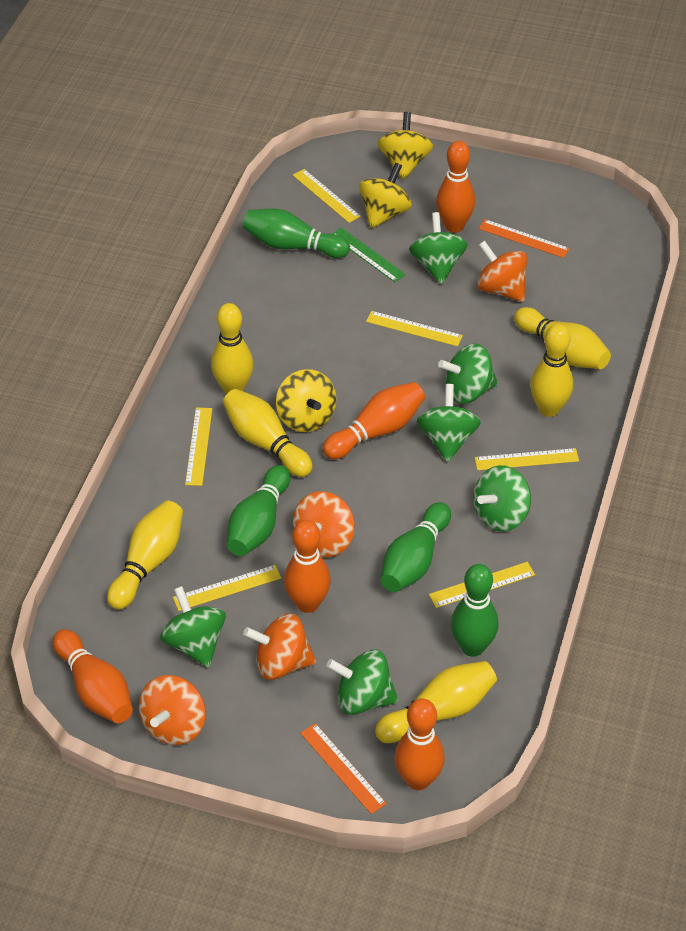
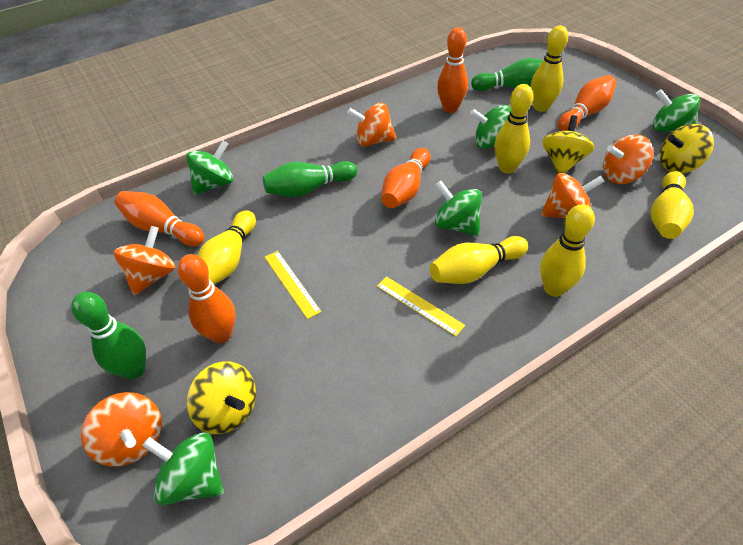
green bowling pin: [227,465,290,556] [243,208,350,258] [381,502,451,592] [451,564,498,657] = 4 -> [71,292,146,379] [263,161,357,197] [471,58,543,91] = 3
green ruler: [332,228,406,282] = 1 -> none = 0
green spinning top: [160,586,226,667] [326,649,398,715] [409,212,468,284] [417,384,481,462] [438,344,498,404] [473,465,531,532] = 6 -> [142,432,224,505] [186,141,233,195] [435,181,482,237] [470,105,511,149] [652,89,700,132] = 5
orange ruler: [300,723,387,814] [479,219,570,258] = 2 -> none = 0
orange spinning top: [139,675,206,745] [243,613,316,680] [293,491,355,557] [477,240,527,302] = 4 -> [81,392,162,467] [114,226,175,296] [347,103,397,147] [541,173,605,218] [603,134,653,184] = 5
yellow ruler: [173,565,281,611] [185,407,212,486] [293,169,361,223] [366,311,463,346] [429,562,535,608] [475,448,579,470] = 6 -> [264,251,322,319] [377,276,465,336] = 2

